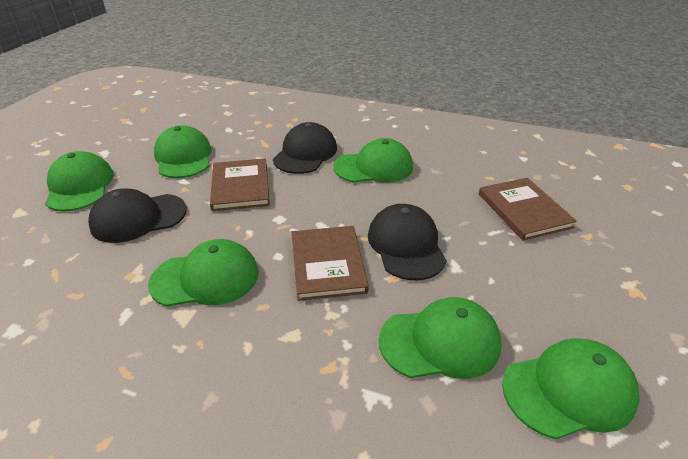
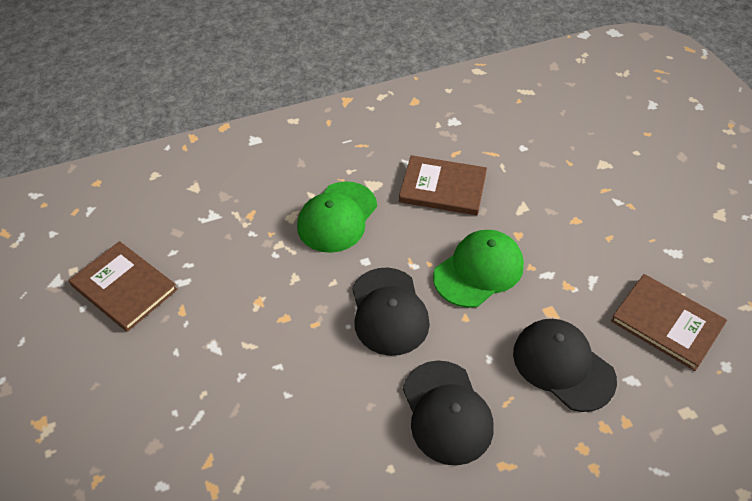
green cap: [45,151,114,212] [148,239,259,307] [154,125,211,178] [334,138,413,183] [379,297,501,379] [502,338,640,439] = 6 -> [297,181,377,253] [433,230,524,308] = 2

